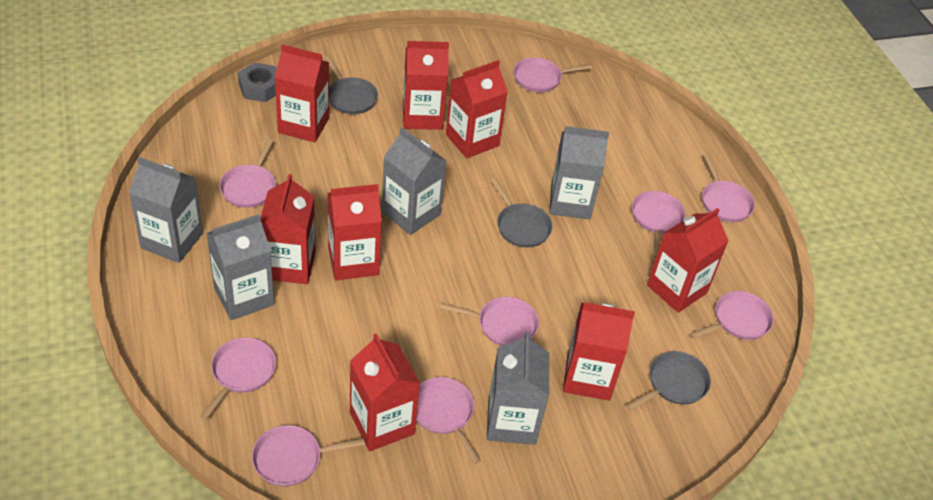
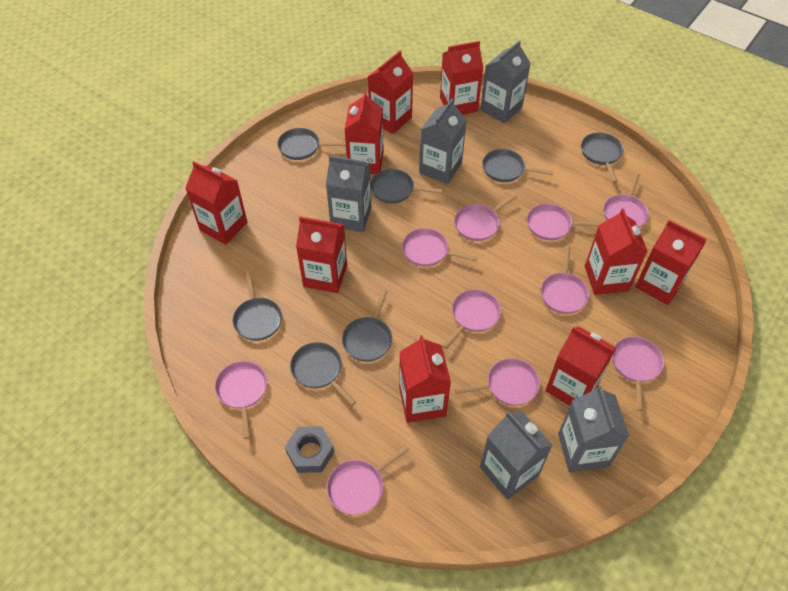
grey pan: [325,56,378,114] [491,178,553,247] [626,351,711,411] = 3 -> [232,271,282,341] [277,128,346,160] [290,342,356,406] [342,290,392,362] [371,169,442,204] [482,149,554,182] [581,133,623,183] = 7
pink pan: [200,338,276,420] [219,139,276,208] [252,425,365,487] [416,377,481,464] [440,297,539,346] [514,57,592,92] [632,191,686,256] [690,291,774,340] [702,154,755,222] = 9 -> [215,361,267,439] [327,445,409,515] [402,228,478,267] [442,289,501,349] [454,194,517,241] [455,358,540,406] [527,204,603,240] [541,246,589,314] [603,173,649,228] [612,336,664,411] = 10
red carton: [261,174,316,284] [275,44,329,142] [328,184,382,281] [350,333,420,451] [403,41,449,130] [446,60,508,158] [563,302,635,401] [647,208,729,313] = 8 -> [185,161,248,245] [296,216,347,293] [345,91,383,174] [368,51,413,134] [399,335,451,423] [440,41,483,115] [545,326,616,406] [585,208,648,295] [635,220,706,305] = 9

